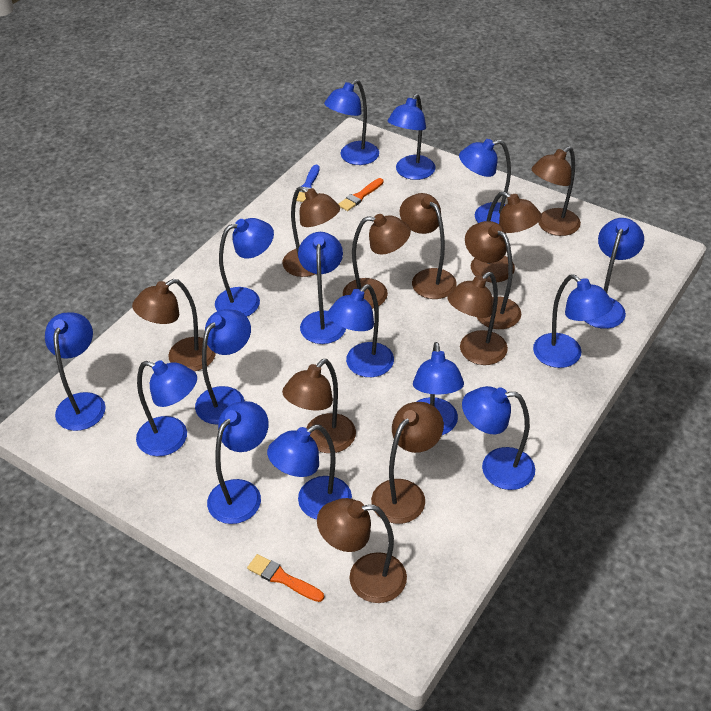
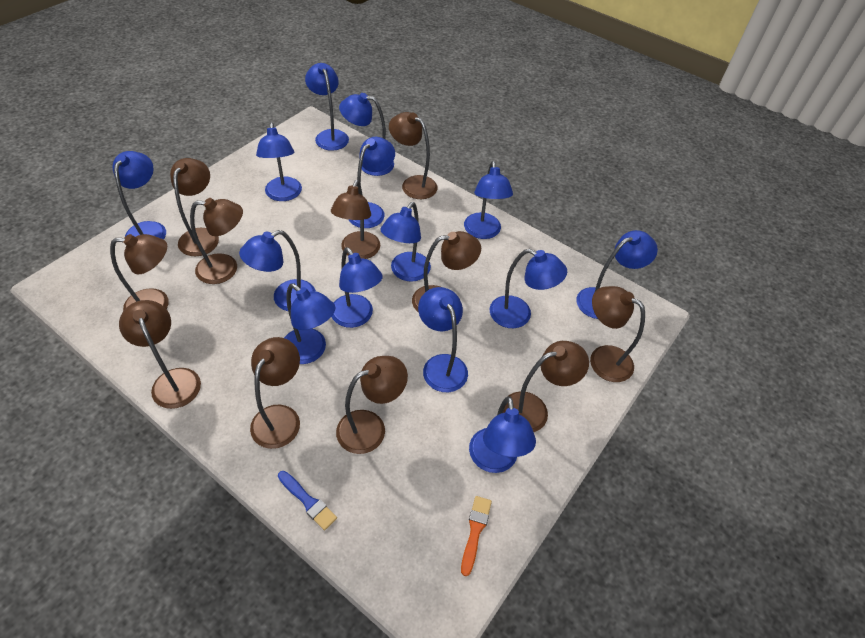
blue lamp: [45,312,106,431] [136,360,197,456] [195,309,251,425] [207,401,269,524] [215,218,274,317] [267,424,352,519] [298,232,346,344] [324,79,379,165] [327,284,394,377] [388,94,436,180] [413,342,464,435] [459,139,511,224] [462,386,535,490] [533,274,613,368] [585,218,644,329] = 15 -> [113,151,166,240] [239,230,316,311] [256,122,302,201] [284,284,335,364] [305,63,349,151] [332,247,383,328] [339,93,394,176] [349,137,395,228] [380,202,431,282] [418,287,468,392] [464,161,513,239] [469,396,536,473] [490,249,567,328] [576,230,658,319] = 14
orange brush: [247,554,324,602] [338,178,384,211] = 2 -> [461,496,492,576] = 1

